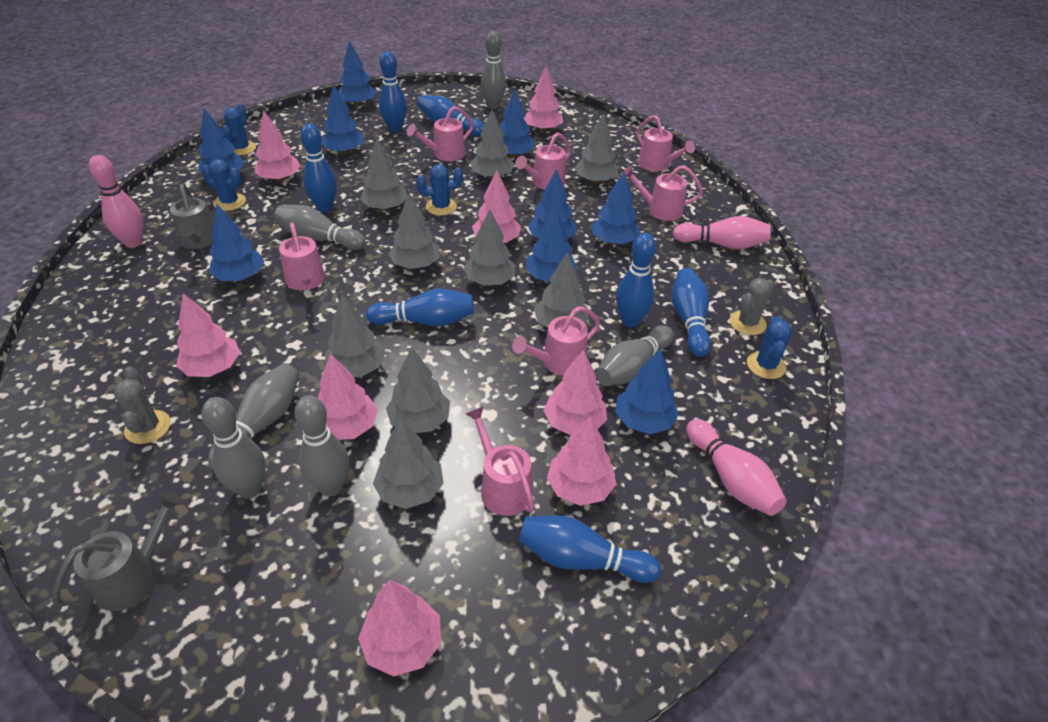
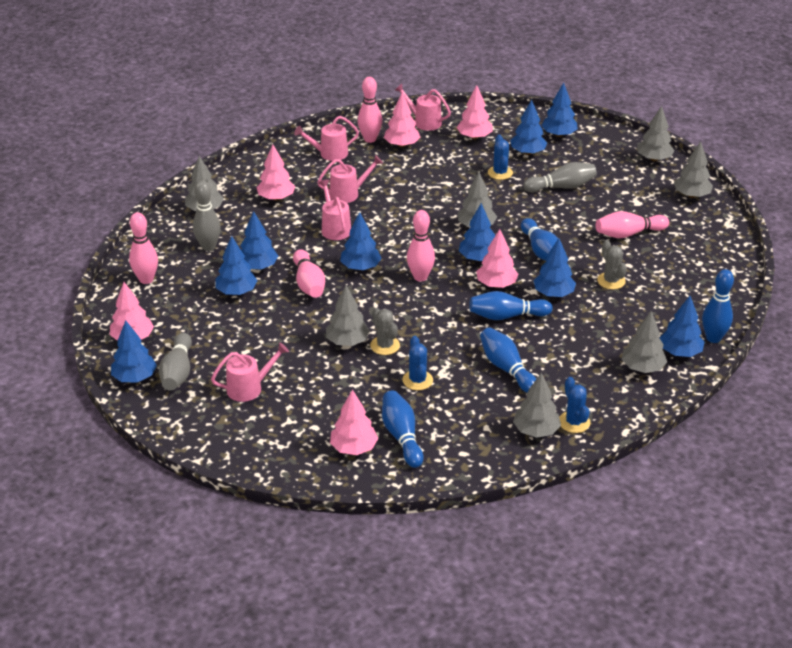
blue bowling pin: [300,123,337,212] [366,288,474,326] [379,51,407,132] [417,95,484,136] [518,516,661,583] [616,233,656,327] [672,268,711,357] = 7 -> [382,391,424,468] [469,291,553,320] [480,328,536,393] [521,218,558,261] [702,269,734,343] = 5
blue cactus: [202,159,246,211] [222,104,256,156] [416,164,463,216] [747,316,792,379] = 4 -> [402,336,433,390] [488,135,513,180] [559,377,590,433] = 3
grey bowling pin: [202,397,266,498] [208,363,299,467] [274,205,366,250] [294,395,349,497] [480,31,506,109] [596,325,674,386] = 6 -> [159,333,192,391] [193,181,221,251] [523,162,597,192] = 3
grey tree: [325,294,385,377] [360,138,407,211] [373,418,444,509] [386,347,450,433] [389,194,440,269] [464,209,515,286] [471,109,514,179] [534,252,589,328] [575,114,618,184] = 9 -> [185,156,224,211] [326,285,370,346] [458,172,497,227] [513,372,561,438] [622,310,667,373] [637,106,675,161] [674,141,713,198] = 7
grey watering can: [52,491,183,611] [170,184,215,249] = 2 -> none = 0
pink bowling pin: [89,155,143,248] [673,216,771,249] [686,419,787,516] = 3 -> [129,212,158,284] [293,249,325,298] [358,77,382,143] [407,210,435,282] [596,211,669,238] = 5
pink tree: [176,293,240,377] [254,110,301,182] [317,354,378,440] [358,580,441,677] [472,171,521,243] [524,66,563,132] [543,350,607,435] [547,416,616,506] = 8 -> [110,282,154,341] [256,145,295,201] [330,389,378,455] [384,93,420,147] [457,85,493,139] [476,229,518,288] = 6
pink watering can: [279,222,325,290] [407,106,474,161] [465,406,535,516] [512,306,600,376] [515,132,571,190] [622,165,703,221] [636,115,695,172] = 7 -> [211,342,289,402] [294,116,359,161] [317,155,383,203] [318,179,351,240] [395,84,451,131] = 5

